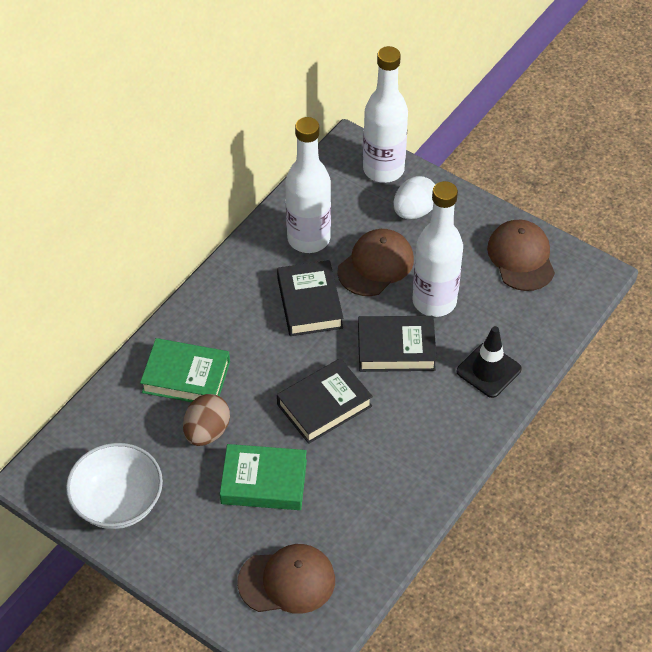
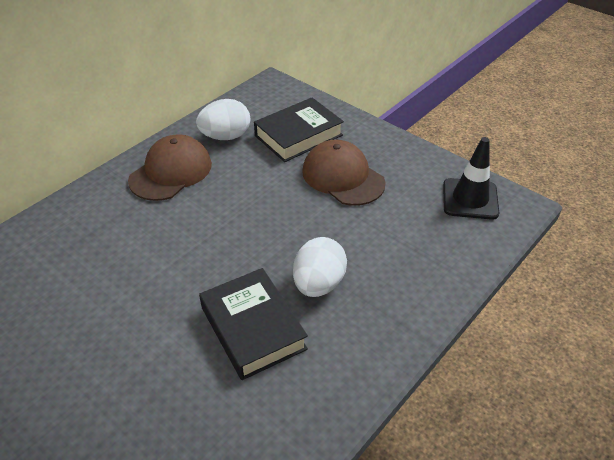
black book: [277,260,343,336] [277,358,373,444] [358,316,437,372] = 3 -> [199,268,308,380] [254,98,344,162] = 2
brown cap: [237,544,335,614] [337,229,414,296] [487,220,555,291] = 3 -> [128,134,212,201] [302,140,386,206] = 2
brown egg: [183,394,230,446] = 1 -> none = 0
green book: [140,338,230,402] [220,444,307,510] = 2 -> none = 0
white bottle: [285,117,331,253] [363,46,408,183] [412,181,463,317] = 3 -> none = 0
white bowl: [66,443,163,529] = 1 -> none = 0
white egg: [393,176,435,219] = 1 -> [196,99,250,140] [293,237,347,297] = 2

